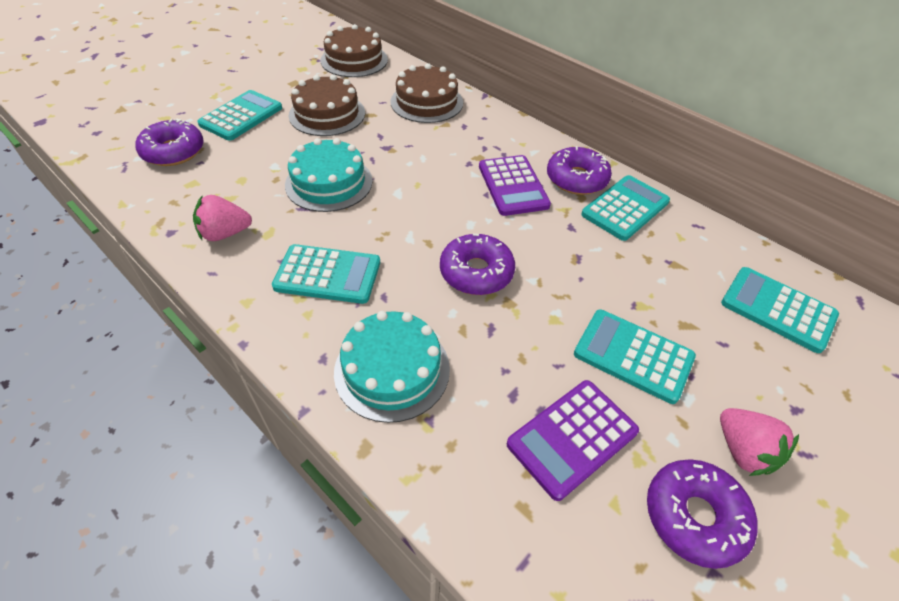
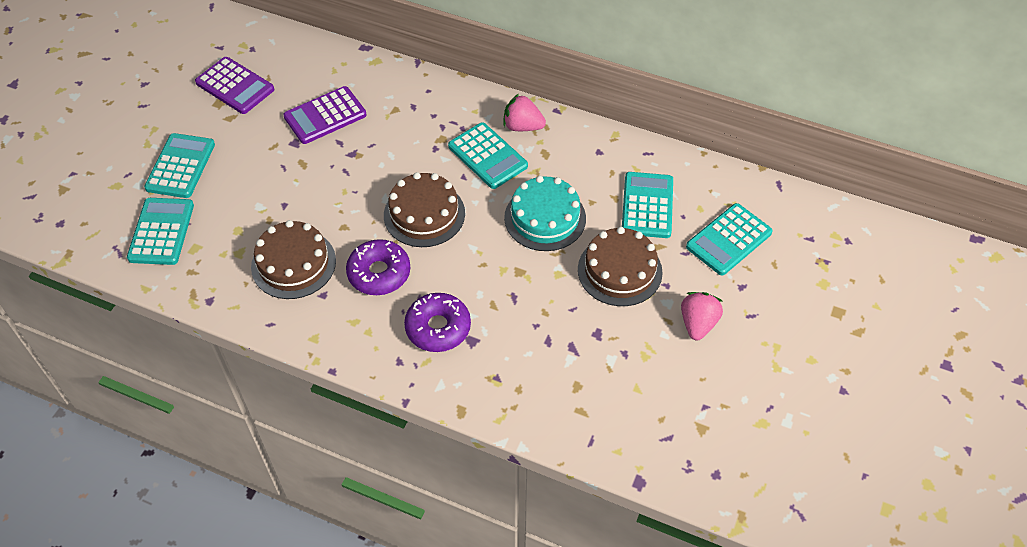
purple donut: [136,119,204,166] [440,234,515,295] [547,146,612,195] [647,460,758,569] = 4 -> [346,239,410,295] [404,293,471,352] = 2
turquoise cake: [285,138,373,212] [334,311,450,423] = 2 -> [504,176,586,251] = 1

